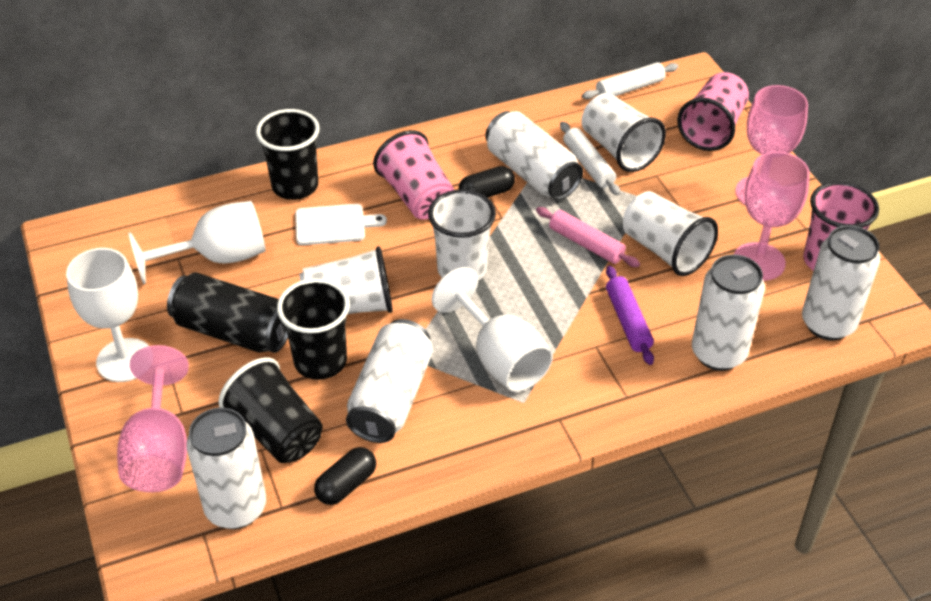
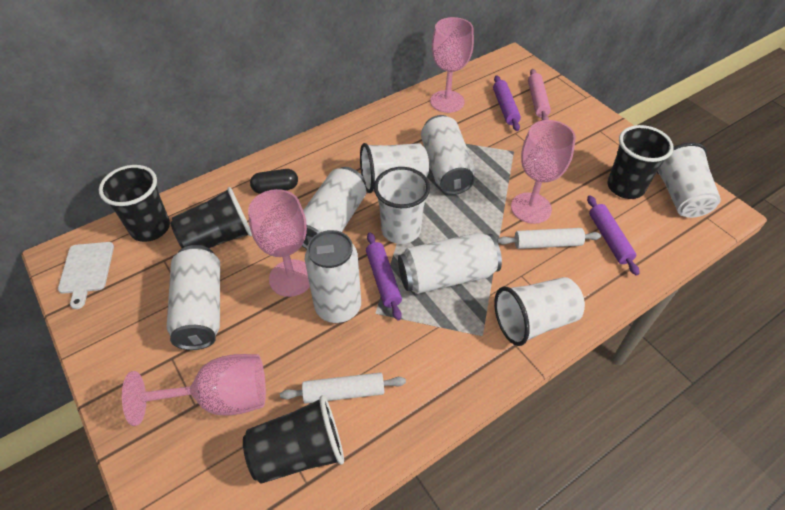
black can: [167,272,288,353] = 1 -> none = 0
black capsule: [314,447,376,505] [459,166,515,198] = 2 -> [250,169,298,194] = 1
black cup: [218,357,323,463] [256,109,320,200] [277,279,350,380] = 3 -> [99,165,170,242] [170,187,252,248] [243,395,344,484] [607,125,673,199] = 4
pink cup: [373,130,454,219] [677,72,749,151] [803,181,879,271] = 3 -> none = 0
pink goblet: [117,345,189,492] [734,151,810,281] [735,85,808,205] = 3 -> [122,354,266,426] [248,189,310,297] [430,17,474,113] [511,120,576,224] = 4
purple rolling pin: [606,266,654,365] = 1 -> [366,232,402,320] [493,76,521,131] [587,195,639,276] = 3
white goblet: [66,248,149,382] [128,201,266,284] [432,267,553,392] = 3 -> none = 0

